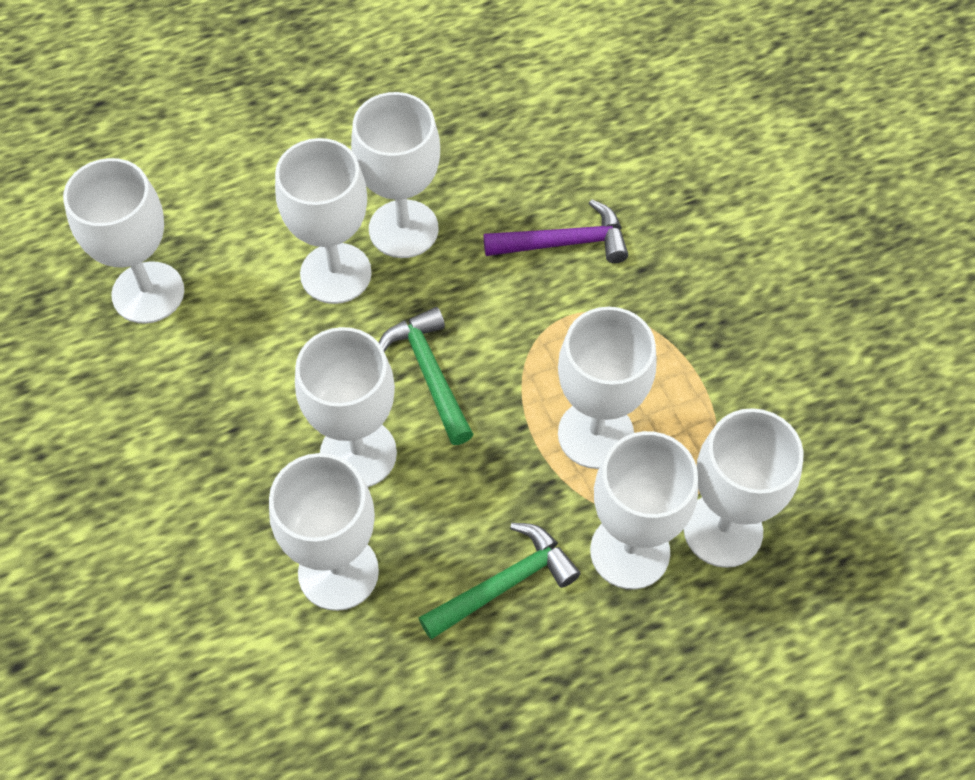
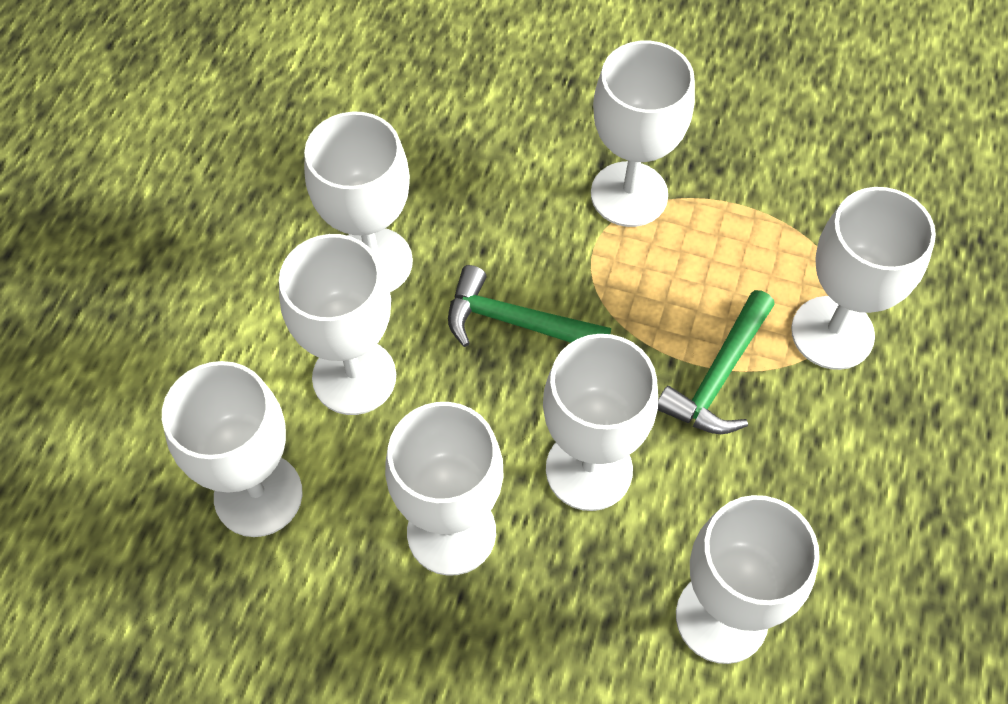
purple hammer: [483,199,628,263] = 1 -> none = 0

